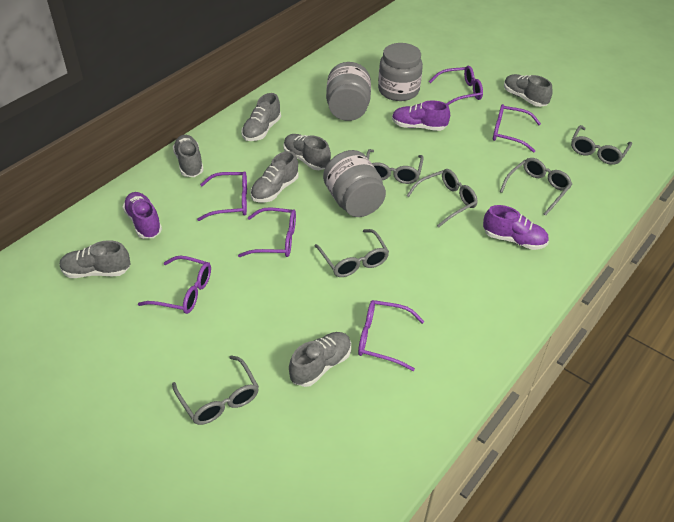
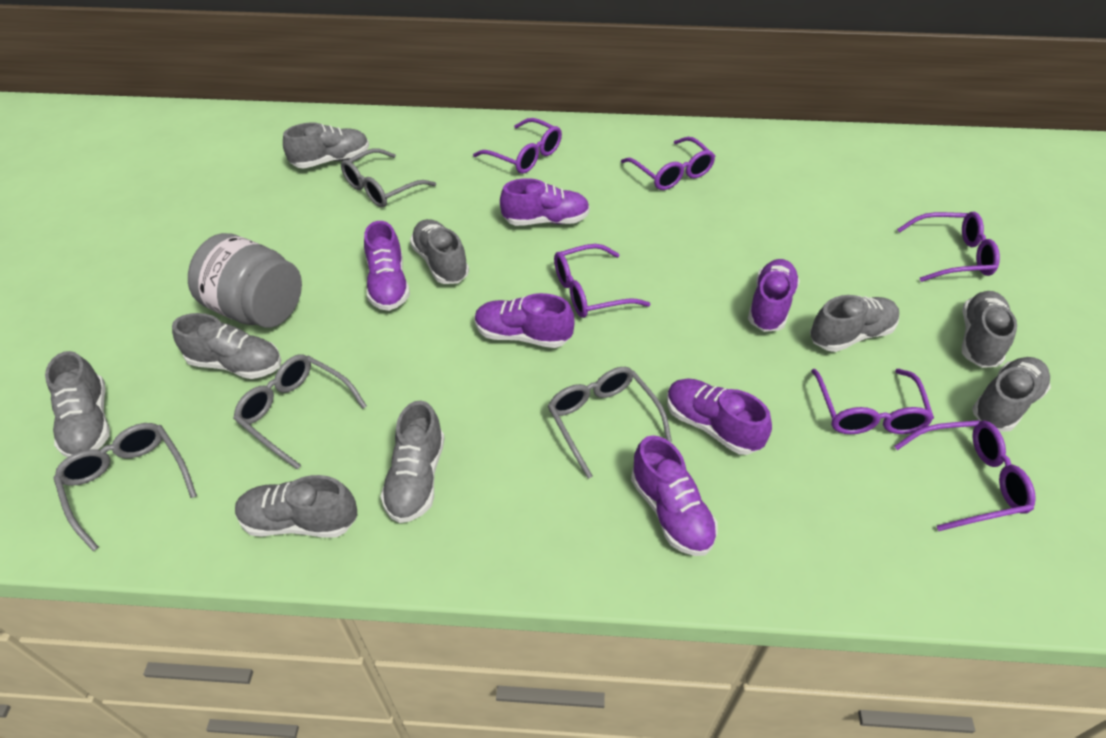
grey glasses: [172,355,259,425] [315,229,389,277] [366,149,424,184] [406,169,478,228] [500,158,572,216] [571,125,632,165] = 6 -> [54,423,197,551] [233,354,367,470] [341,148,436,208] [548,367,672,479] = 4
grey jar: [323,150,386,217] [326,62,371,121] [378,43,423,101] = 3 -> [188,233,302,328] = 1
grey shoe: [59,240,130,278] [173,135,204,177] [241,93,281,141] [250,151,298,202] [283,134,331,170] [289,332,351,387] [504,74,552,107] = 7 -> [45,351,110,458] [172,313,281,379] [235,475,357,538] [283,122,369,169] [380,401,445,523] [410,219,469,284] [810,295,899,352] [962,291,1017,368] [972,357,1051,432] = 9
purple shoe: [122,192,162,239] [392,100,450,131] [483,205,549,250] = 3 -> [364,221,410,311] [475,293,574,348] [500,178,590,226] [631,435,718,556] [667,378,772,455] [748,259,800,332] = 6

